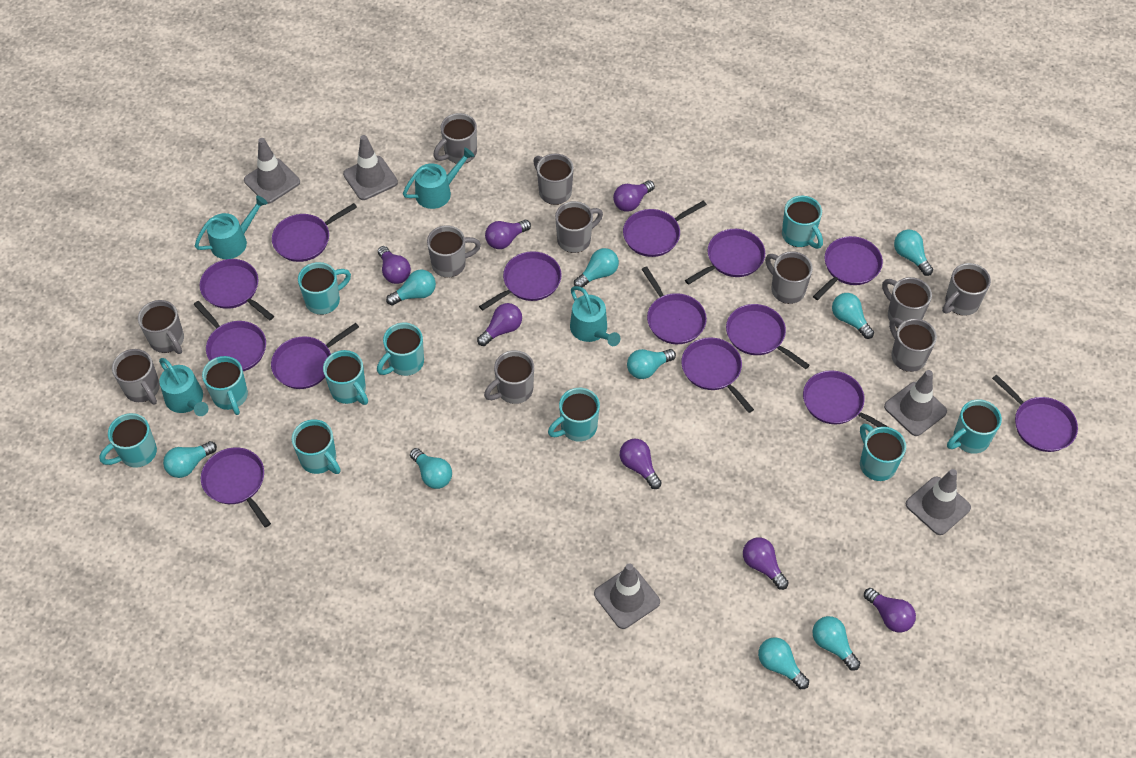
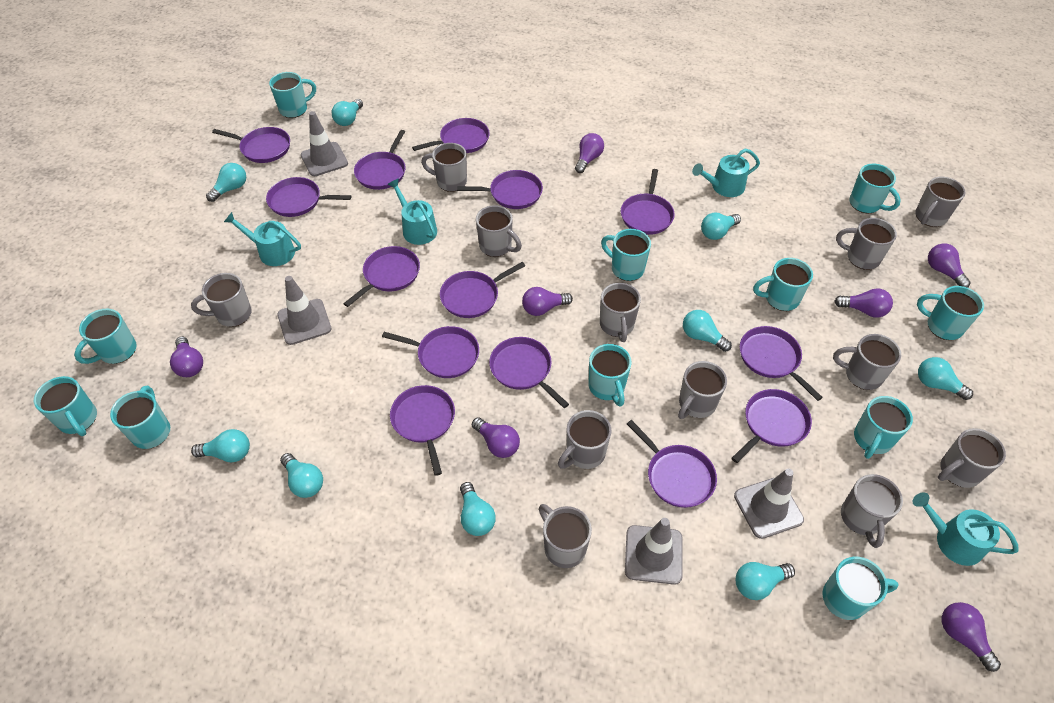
grey mug: [112,349,160,404] [138,300,184,354] [427,225,481,278] [433,113,477,164] [484,350,534,404] [533,154,574,205] [555,201,603,253] [765,251,813,304] [882,277,932,328] [889,318,937,372] [942,263,991,316] = 11 -> [191,273,252,327] [421,143,467,192] [476,205,522,257] [539,504,592,568] [558,410,611,469] [600,283,641,342] [678,361,727,419] [833,334,901,390] [836,218,897,270] [841,474,903,548] [915,177,966,227] [938,428,1006,488] = 12
grey traffic cone: [244,138,300,204] [343,135,398,200] [594,563,660,629] [884,370,947,436] [906,469,971,535] = 5 -> [277,276,331,345] [301,111,348,176] [625,518,683,585] [734,468,804,539] = 4
turquoise mug: [99,413,157,468] [202,356,248,415] [292,419,341,474] [298,262,351,315] [323,350,368,405] [377,323,424,376] [548,388,600,442] [782,196,823,249] [860,424,906,481] [947,399,1002,454] = 10 -> [34,376,97,436] [74,309,136,364] [110,386,170,449] [269,72,316,118] [588,344,632,407] [601,229,651,281] [753,258,813,311] [822,557,899,620] [850,164,901,213] [854,396,913,459] [917,286,984,340] = 11

